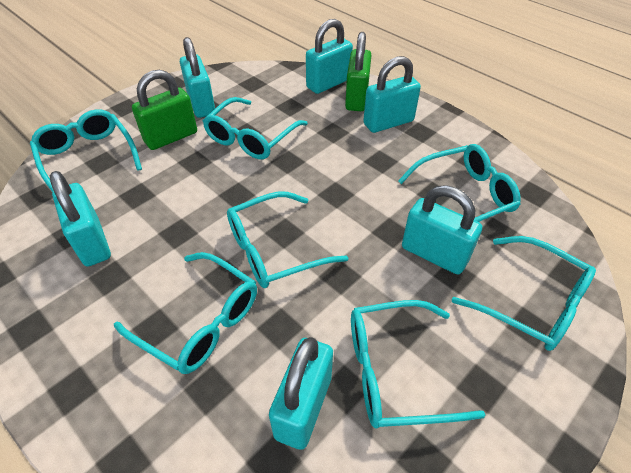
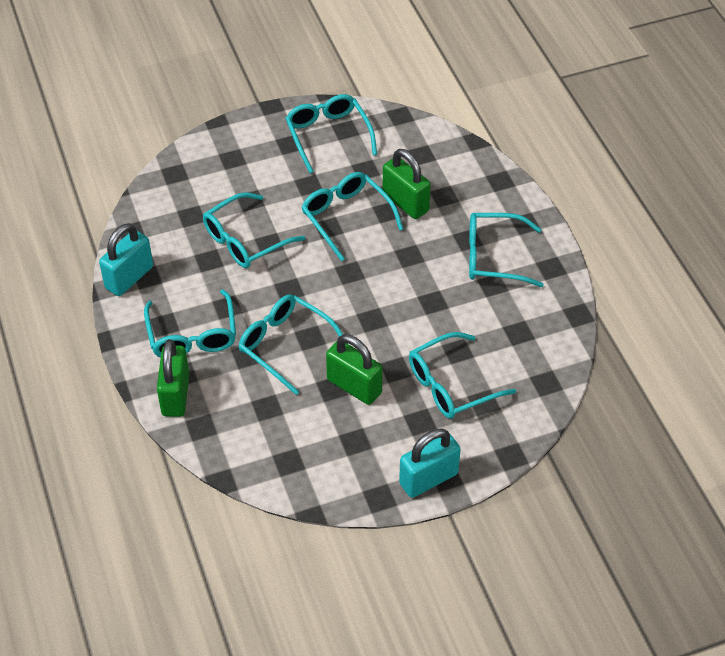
green padlock: [132,70,197,150] [345,32,371,111] = 2 -> [157,339,189,417] [326,334,383,405] [383,149,431,219] = 3
turquoise padlock: [50,171,111,267] [180,37,215,118] [269,337,333,450] [306,19,353,94] [363,56,421,133] [402,185,482,275] = 6 -> [99,223,153,296] [399,428,461,498] = 2

